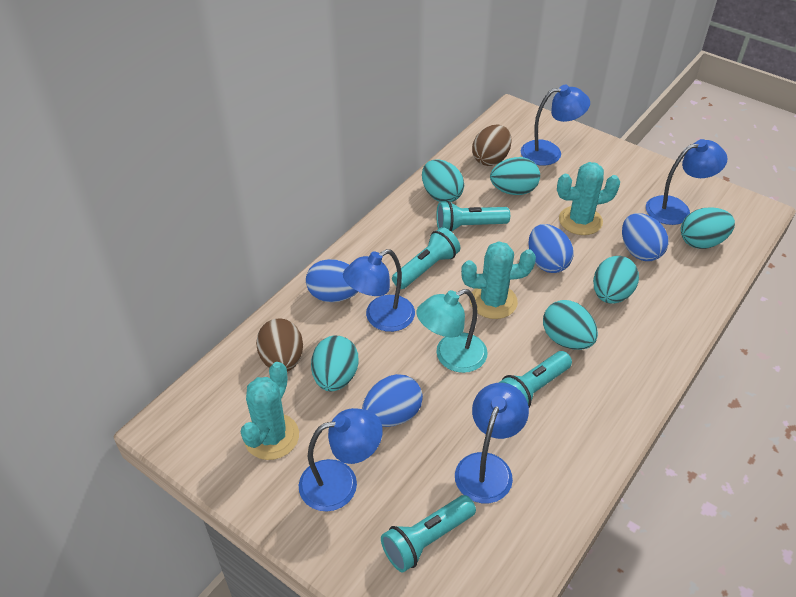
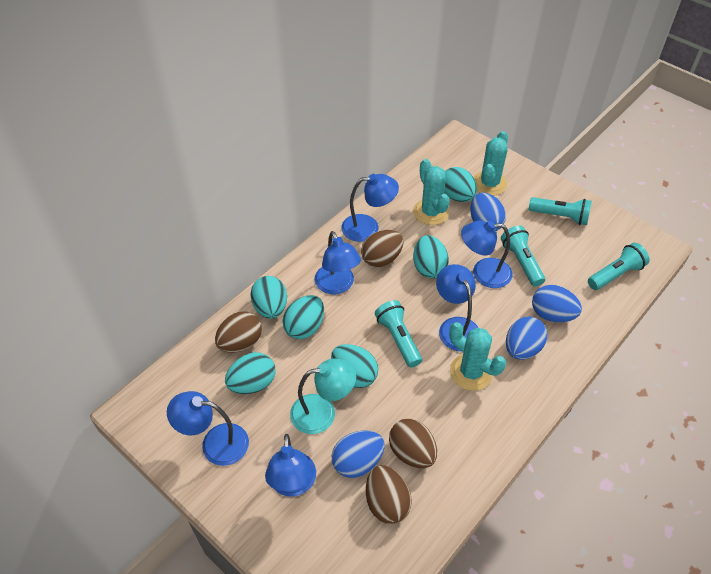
blue lamp: [299,408,383,512] [343,249,415,332] [455,383,529,503] [521,85,590,165] [646,139,727,225] = 5 -> [167,391,249,466] [265,434,316,497] [315,231,361,294] [341,174,399,242] [436,264,479,351] [461,221,512,288] = 6
brown egg: [256,318,303,372] [472,125,512,166] = 2 -> [215,312,262,353] [361,230,404,267] [366,465,412,524] [389,419,437,468] = 4

